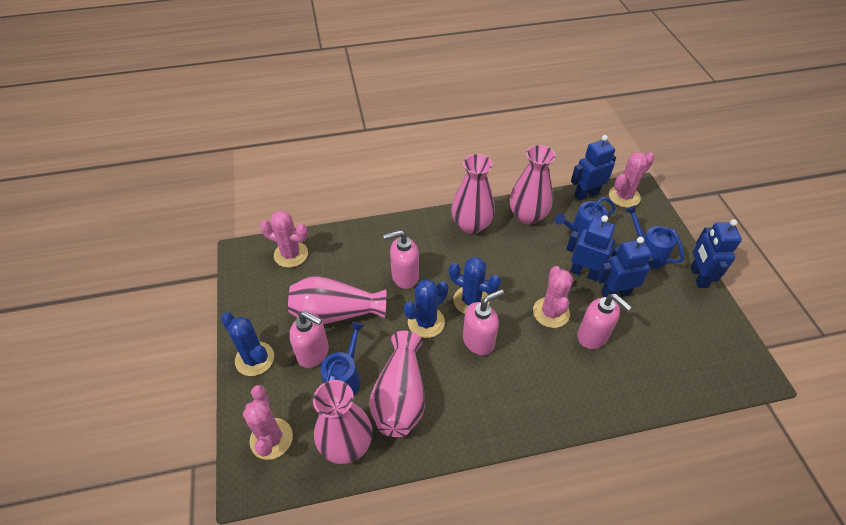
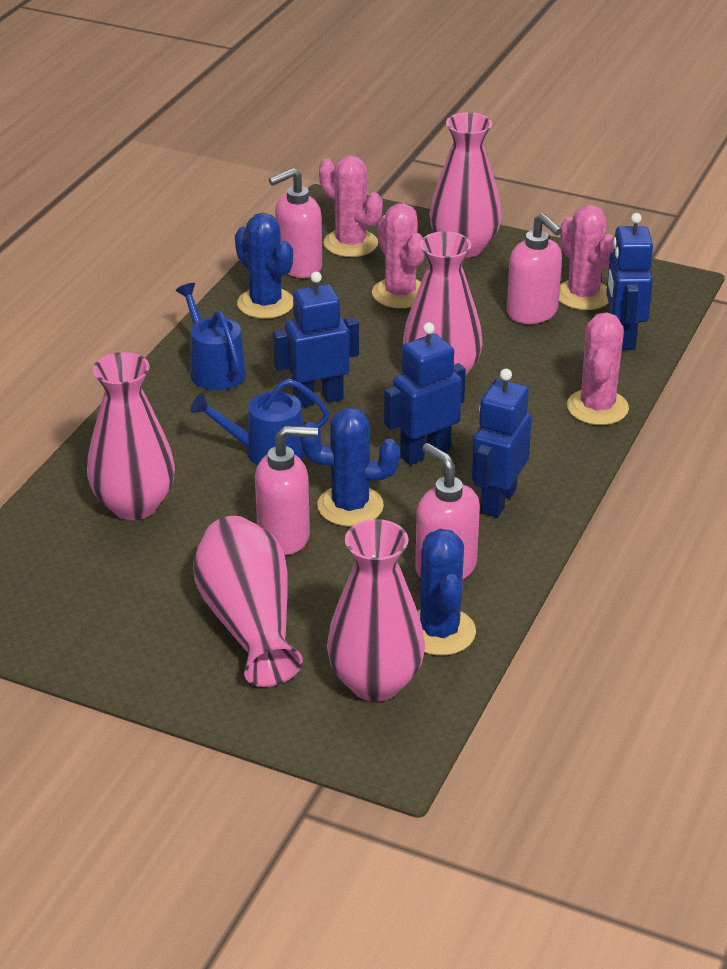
blue watering can: [321,322,365,395] [554,197,616,239] [625,205,684,268] = 3 -> [176,283,246,390] [191,379,330,465] = 2

